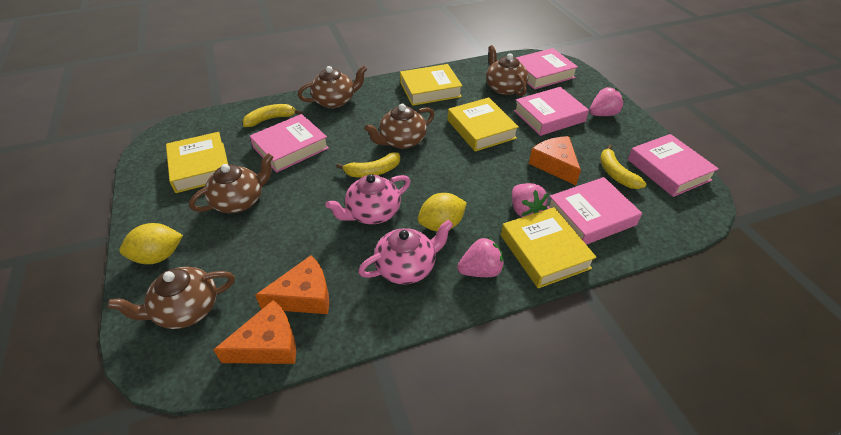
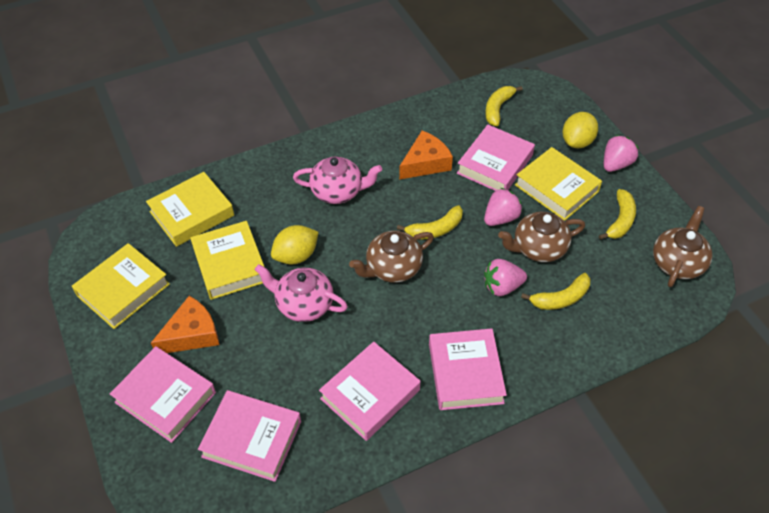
brown teapot: [107,267,235,329] [189,153,273,213] [298,65,367,108] [365,104,435,149] [486,45,528,96] = 5 -> [349,231,434,283] [498,212,585,262] [653,206,713,287] = 3
orange cheese: [213,300,296,364] [255,255,329,314] [529,136,581,185] = 3 -> [151,296,219,353] [399,131,453,180] = 2
yellow banana: [243,104,302,127] [336,152,400,177] [600,144,646,189] = 3 -> [397,205,463,239] [485,86,523,126] [521,273,590,310] [599,189,636,240] = 4

